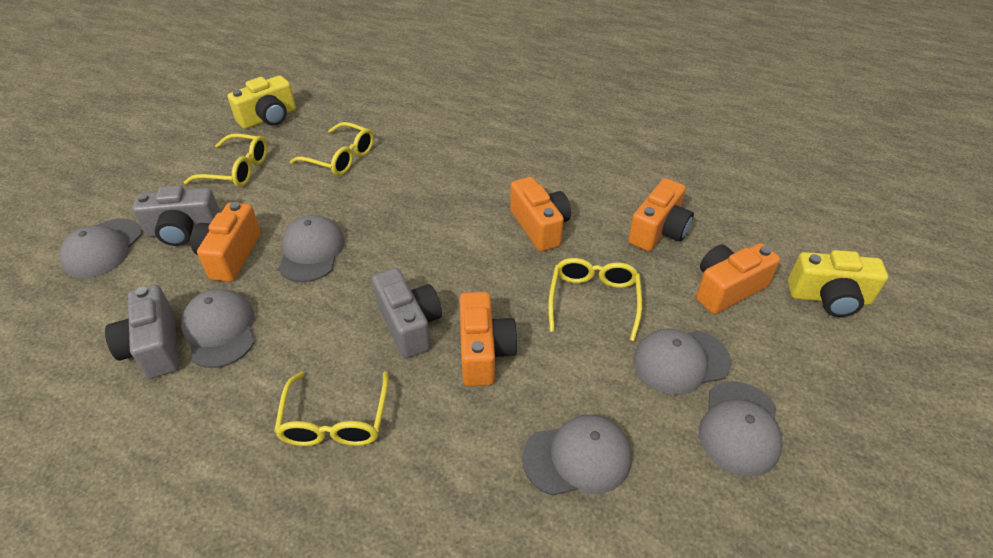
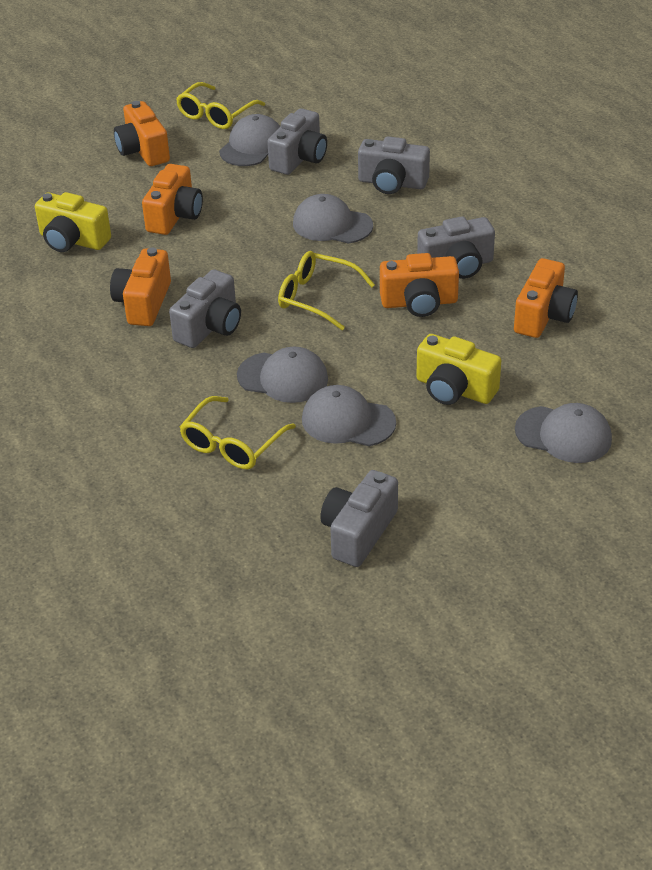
grey camera: [105,285,179,379] [132,185,220,246] [372,268,442,358] = 3 -> [169,269,241,348] [267,108,327,175] [320,470,398,567] [358,136,430,194] [417,216,495,279] = 5
grey cap: [59,219,142,278] [181,289,255,368] [278,215,345,282] [522,415,632,496] [634,329,732,395] [699,381,783,477] = 6 -> [219,114,280,166] [237,347,328,403] [293,194,373,244] [302,385,396,446] [515,403,612,463] = 5
yellow glasses: [184,134,267,187] [274,371,389,446] [290,122,374,176] [548,258,642,341] = 4 -> [176,82,265,129] [180,396,296,469] [278,251,375,330] = 3

